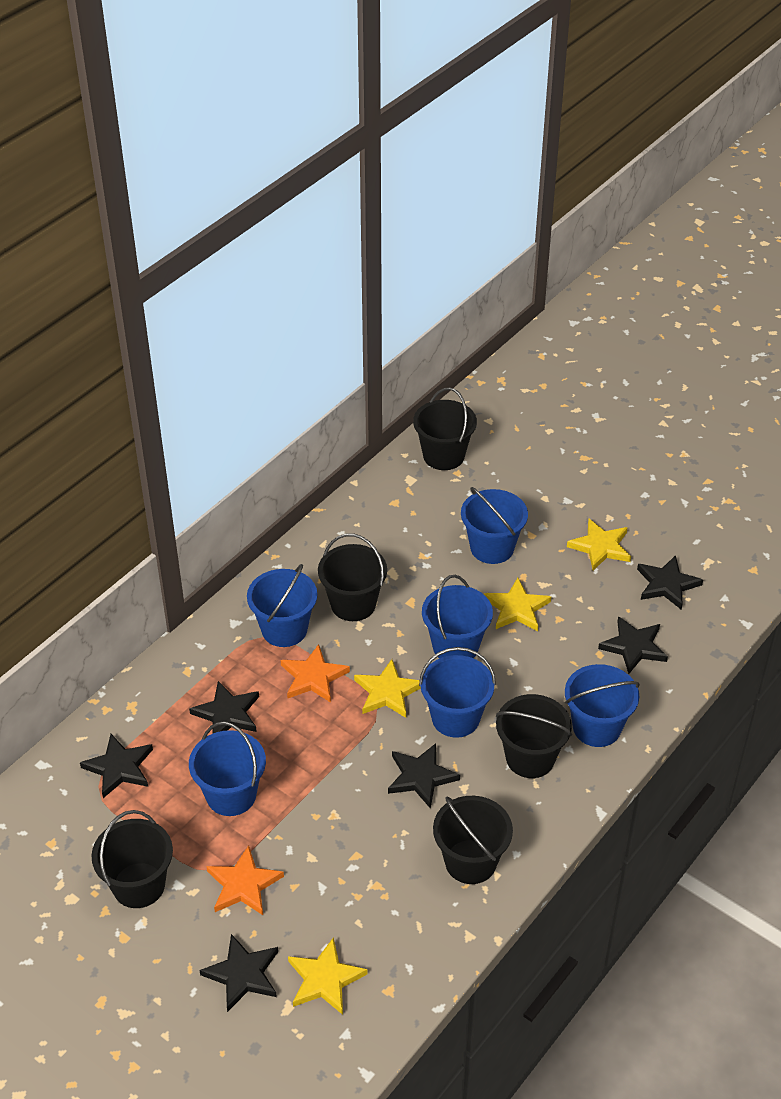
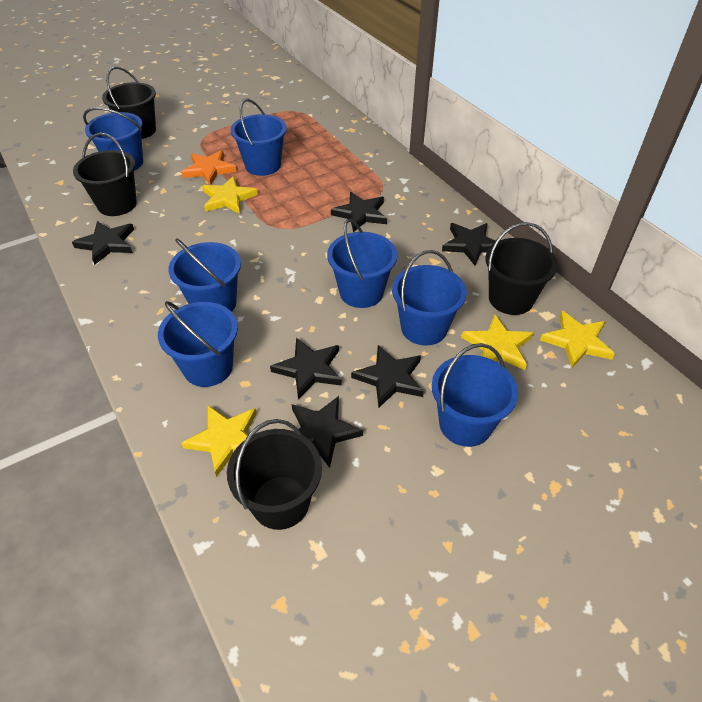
black bucket: [91,810,173,908] [318,533,387,621] [413,387,477,470] [433,796,513,884] [496,694,572,778] = 5 -> [73,133,137,216] [102,66,156,139] [227,419,322,530] [486,222,558,315] = 4
blue bucket: [189,721,266,816] [247,564,317,647] [419,647,496,738] [422,575,493,659] [461,487,528,564] [565,664,640,747] = 6 -> [83,107,143,171] [158,301,238,387] [169,238,241,312] [231,99,287,176] [327,219,397,308] [392,250,467,346] [432,343,518,447] = 7
orange star: [206,845,284,915] [281,644,350,703] = 2 -> [181,150,237,185] = 1

